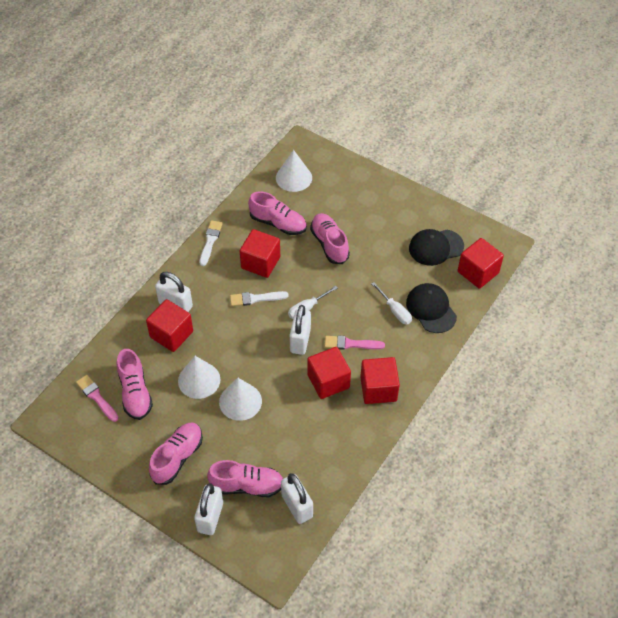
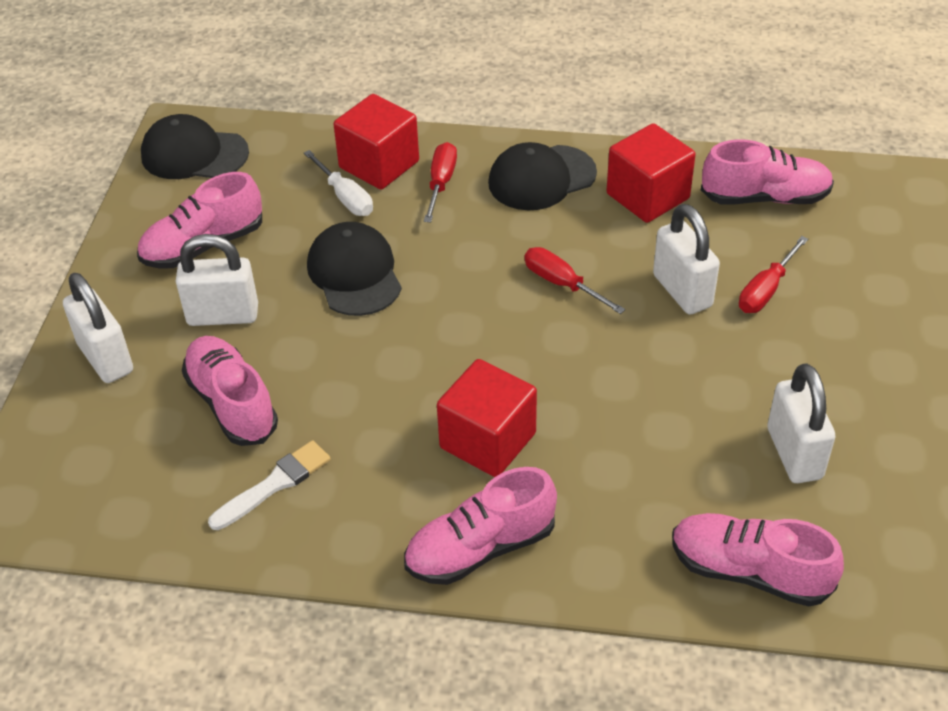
black cap: [406,283,457,333] [409,229,464,266] = 2 -> [141,114,249,179] [307,222,402,316] [488,142,597,210] = 3
pink brush: [76,375,118,422] [325,336,385,350] = 2 -> none = 0
red cube: [146,299,193,352] [240,229,280,278] [307,347,351,399] [360,357,400,404] [458,238,504,289] = 5 -> [333,94,419,190] [437,359,537,477] [606,123,696,223] = 3
red screwdriver: none = 0 -> [424,142,457,223] [525,247,625,314] [739,236,808,313] = 3
white brush: [200,220,223,266] [230,291,289,306] = 2 -> [208,440,331,530] = 1
white cone: [178,356,220,399] [219,378,262,421] [276,150,312,192] = 3 -> none = 0
white screwdriver: [288,286,338,319] [372,282,412,325] = 2 -> [304,150,373,216] = 1

